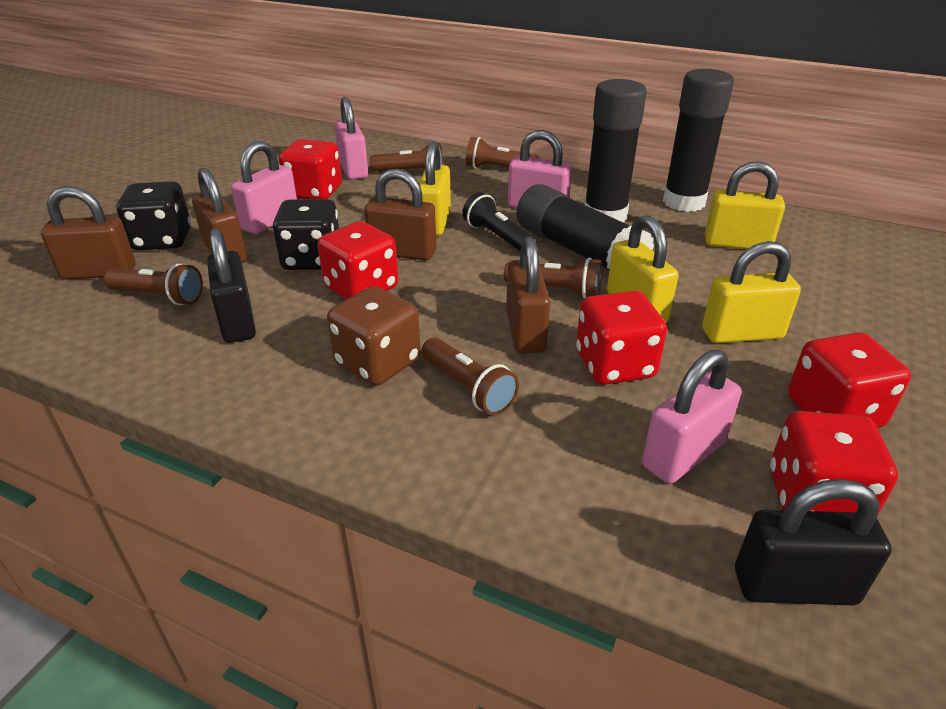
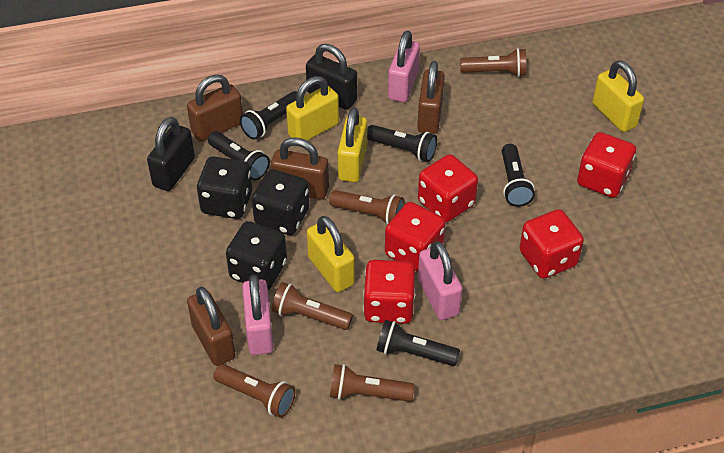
black dice: [117,181,191,250] [273,199,339,270] = 2 -> [197,156,252,219] [226,221,287,290] [252,169,310,235] = 3
black flashlight: [462,192,535,252] = 1 -> [208,131,270,181] [240,91,297,140] [367,125,437,162] [376,320,460,366] [502,144,535,207] = 5
black glue stick: [517,184,654,270] [584,79,647,223] [663,69,734,212] = 3 -> none = 0
brown dice: [327,286,421,386] = 1 -> none = 0
pink padlock: [231,141,297,234] [334,97,368,180] [508,130,572,208] [642,350,742,484] = 4 -> [242,275,274,355] [388,30,420,102] [418,241,463,320] = 3

